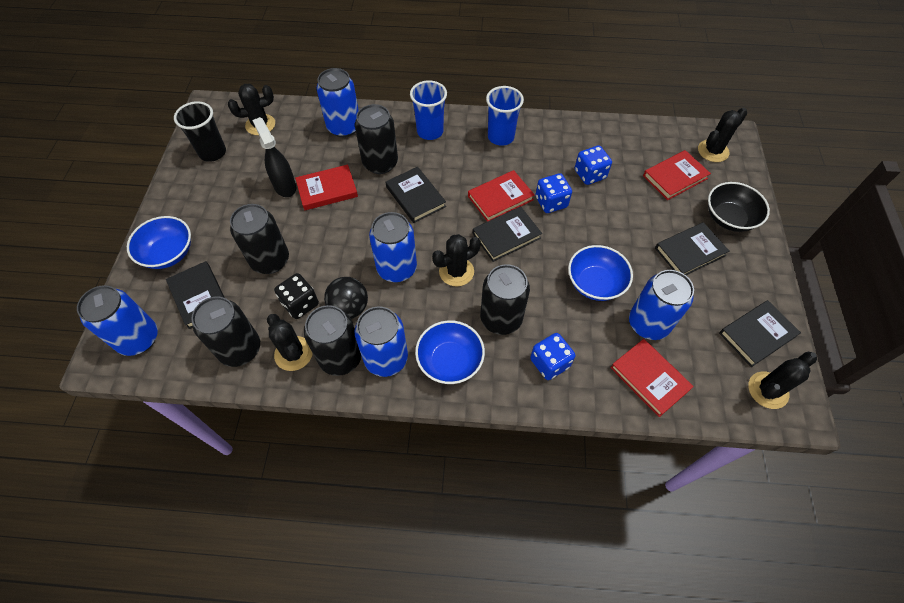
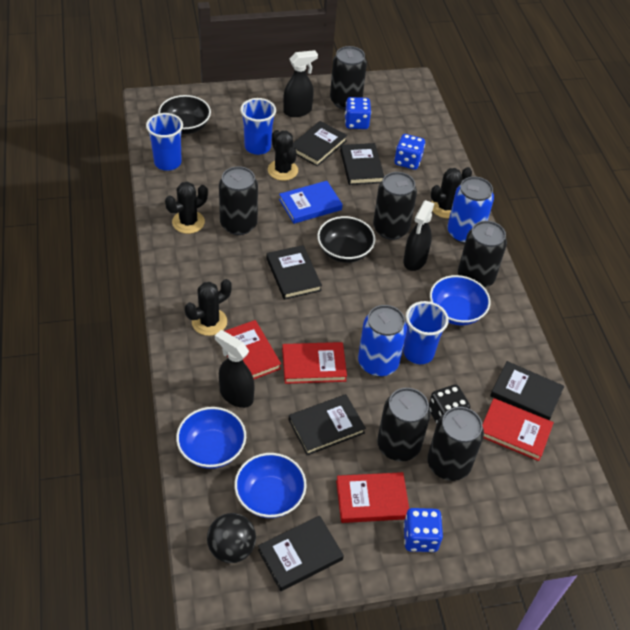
black book: [166,261,225,329] [386,167,446,223] [473,206,542,262] [655,222,729,275] [719,300,801,367] = 5 -> [258,516,344,591] [266,245,322,300] [288,394,366,455] [293,121,347,166] [340,143,384,185] [490,361,564,420] = 6
black bowl: [708,182,770,232] = 1 -> [158,95,211,134] [317,216,376,263] = 2
black cactus: [228,84,275,135] [267,314,313,371] [432,234,481,286] [698,108,747,162] [748,352,817,409] = 5 -> [165,182,208,234] [185,279,232,336] [268,130,298,181] [431,167,472,218] = 4
black can: [192,296,260,367] [230,204,289,274] [304,305,362,376] [355,104,398,174] [480,264,530,335] = 5 -> [219,166,258,235] [330,46,367,110] [373,172,417,240] [377,388,431,461] [427,407,484,481] [458,221,507,288] = 6
black cup: [174,101,226,162] = 1 -> none = 0
black spray bottle: [252,117,296,197] = 1 -> [215,330,254,408] [283,50,318,117] [403,200,434,271] = 3
blue book: none = 0 -> [279,181,343,224] = 1
blue can: [77,285,158,356] [316,68,359,137] [355,306,408,377] [369,212,417,282] [629,270,694,340] = 5 -> [358,305,407,377] [447,176,494,244] = 2
blue cup: [410,80,447,140] [486,86,524,146] = 2 -> [146,113,183,171] [240,98,276,155] [403,301,449,364] = 3

